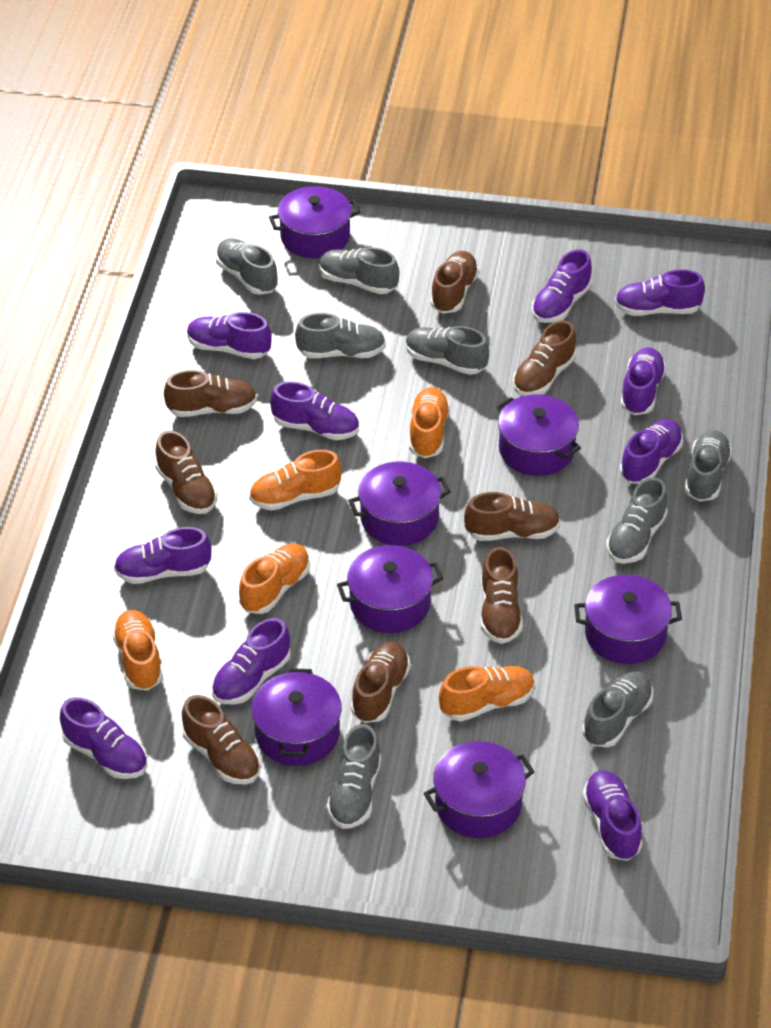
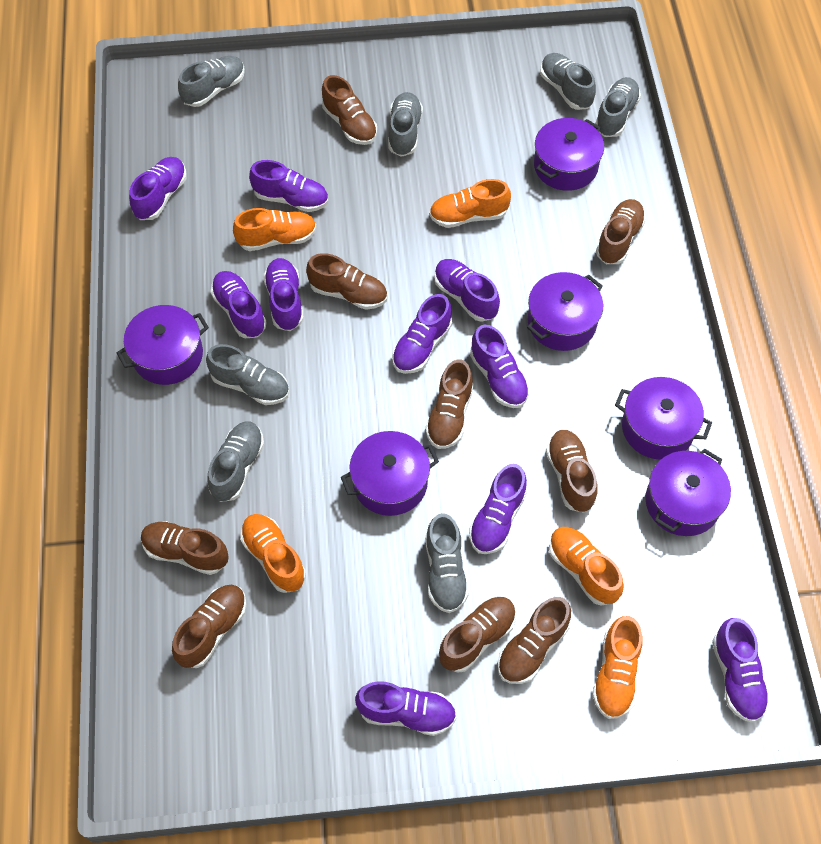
brown shoe: [155,430,218,514] [164,370,257,417] [182,695,261,784] [351,642,411,723] [430,251,479,313] [464,492,560,541] [481,547,523,644] [513,320,576,396] = 8 -> [141,521,229,575] [172,585,247,668] [306,253,387,310] [322,75,377,145] [425,360,474,449] [439,597,516,673] [497,597,571,684] [546,430,598,512] [596,199,646,264] = 9
grey shoe: [216,238,278,295] [295,313,386,358] [319,247,399,294] [326,724,381,829] [405,326,489,375] [582,672,653,747] [606,477,668,564] [685,430,732,502] = 8 -> [178,56,245,107] [206,344,289,405] [207,421,264,502] [388,92,423,157] [425,513,469,613] [540,53,596,110] [595,77,641,137] = 7
purple pot: [251,668,342,766] [269,186,360,258] [337,545,443,633] [348,462,451,546] [424,741,535,838] [496,394,581,476] [574,575,682,664] = 7 -> [117,305,209,385] [341,431,439,516] [527,272,603,351] [534,118,604,191] [615,377,712,460] [645,449,731,536] = 6

